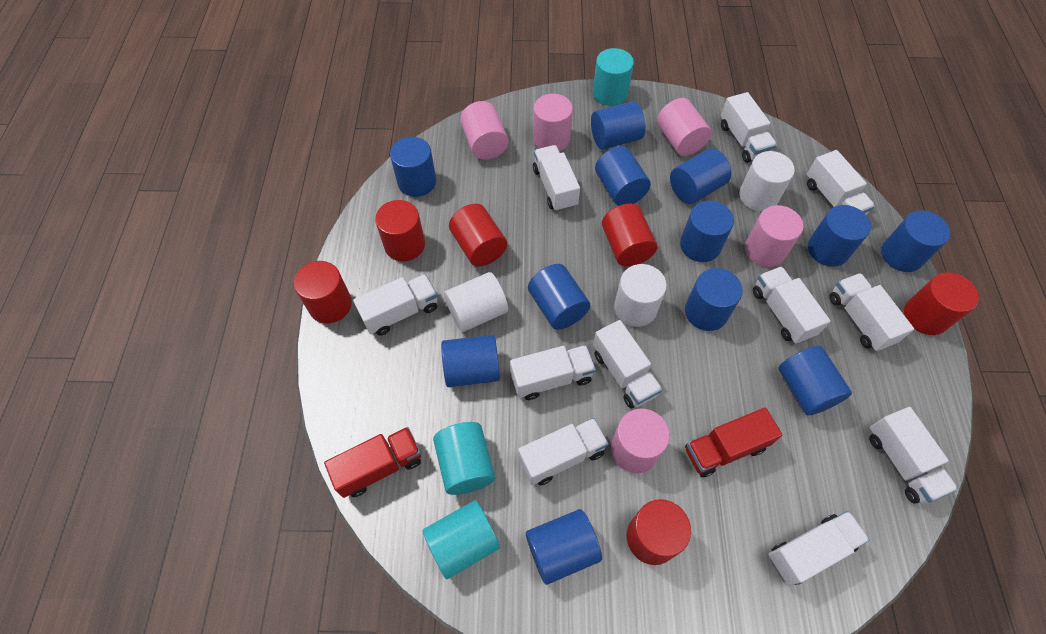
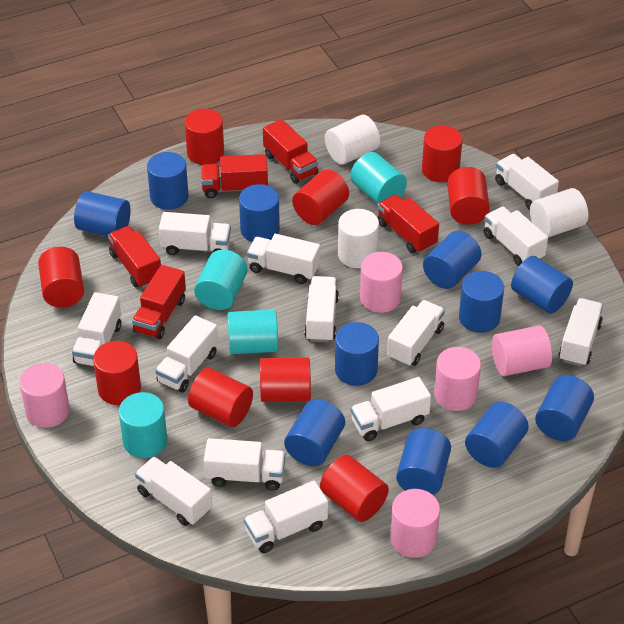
blue cylinder: [390,137,436,197] [441,335,500,387] [526,509,602,585] [528,264,590,330] [591,101,645,150] [595,146,651,206] [670,148,731,204] [680,201,734,262] [685,268,743,331] [779,346,852,415] [808,205,871,267] [881,210,950,272] = 12 -> [74,191,130,236] [147,152,188,210] [239,184,280,242] [284,399,345,466] [335,322,379,386] [396,428,451,495] [423,231,481,289] [459,271,504,333] [465,402,529,468] [511,256,573,314] [535,375,594,441] = 11
red cylinder: [294,261,352,323] [375,200,425,261] [449,204,507,266] [602,203,657,266] [627,499,691,565] [904,272,979,335] = 6 -> [38,247,84,307] [93,341,141,405] [185,109,224,165] [188,368,253,427] [260,357,311,402] [292,169,349,225] [320,455,389,522] [422,126,462,182] [447,167,490,225] = 9
red truck: [324,427,421,498] [685,408,782,477] = 2 -> [108,226,161,288] [132,265,186,339] [201,154,268,198] [263,119,318,184] [377,194,439,253] = 5
turquoise cylinder: [422,500,500,579] [433,422,495,495] [593,48,634,106] = 3 -> [119,392,167,458] [194,249,248,310] [227,309,278,354] [350,152,407,204] = 4
white truck: [353,274,438,336] [510,345,596,400] [518,418,609,485] [533,145,580,212] [593,320,662,408] [721,92,777,163] [753,266,830,344] [769,511,870,586] [807,150,875,215] [829,273,914,351] [869,407,958,504] = 11 -> [72,292,121,366] [135,457,212,526] [155,315,218,393] [159,212,231,255] [204,438,285,491] [244,481,328,553] [247,234,320,284] [304,276,339,342] [351,377,431,441] [387,300,445,367] [483,206,548,266] [495,154,559,210] [559,298,603,367] = 13

